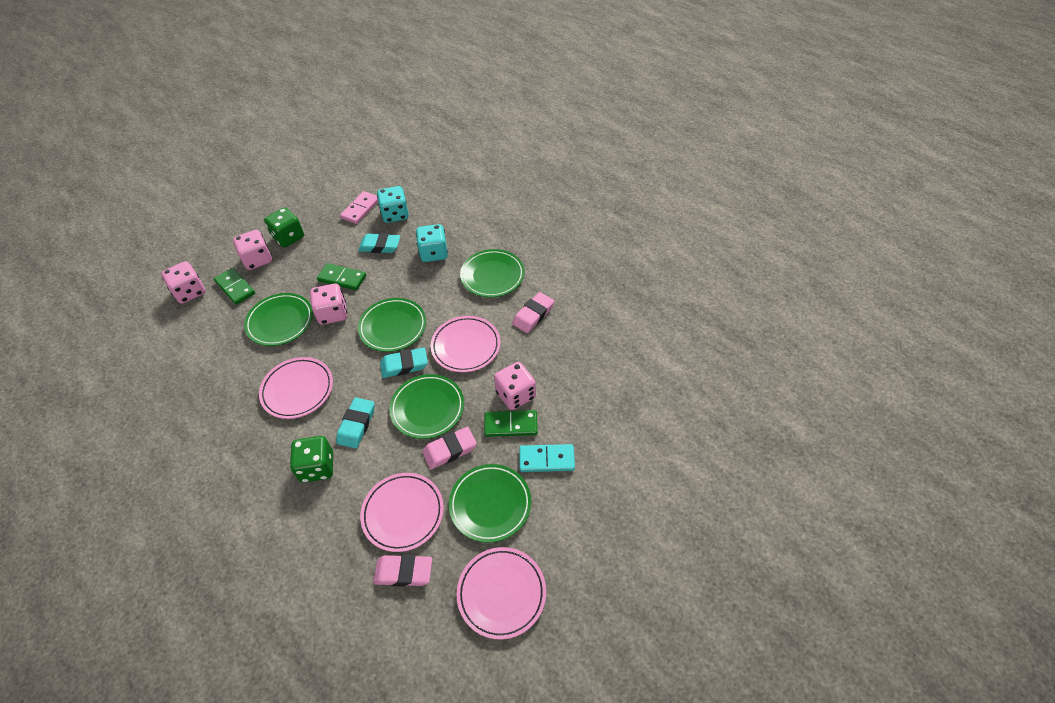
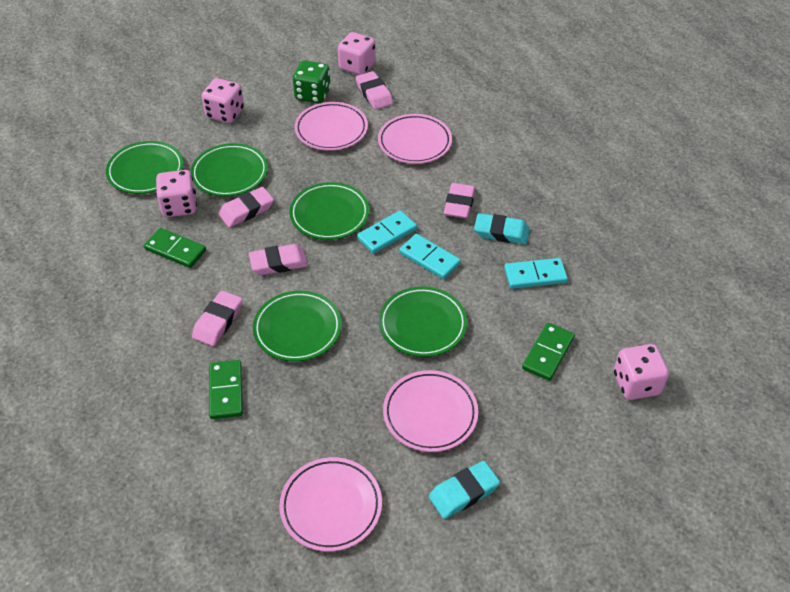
green dice: [264,207,304,248] [290,436,333,483] = 2 -> [293,60,331,104] = 1
pink domino: [340,191,378,224] = 1 -> none = 0
pink eraser: [373,555,432,587] [422,427,477,469] [512,292,554,333] = 3 -> [192,290,242,346] [219,187,274,227] [249,244,308,275] [356,71,393,110] [444,183,475,219] = 5
turquoise dice: [377,186,409,223] [416,224,448,262] = 2 -> none = 0
turquoise domino: [519,444,575,472] = 1 -> [357,210,417,254] [399,234,461,279] [504,258,568,289] = 3
turquoise eraser: [336,397,375,449] [358,233,400,253] [380,347,428,378] = 3 -> [429,461,500,519] [474,213,530,244] = 2

